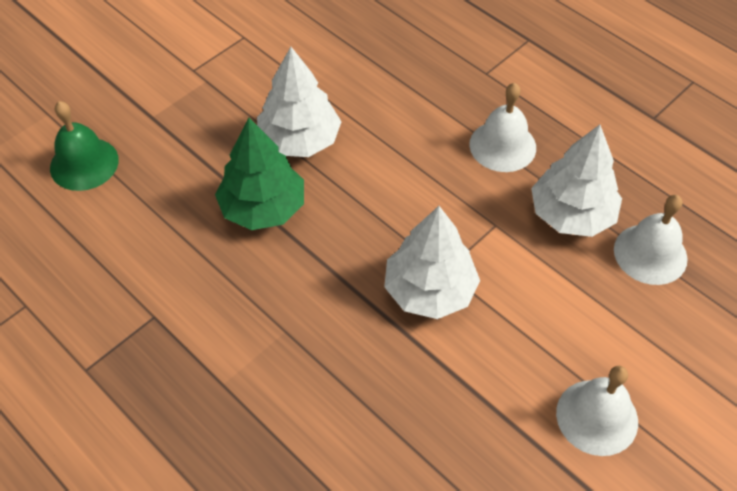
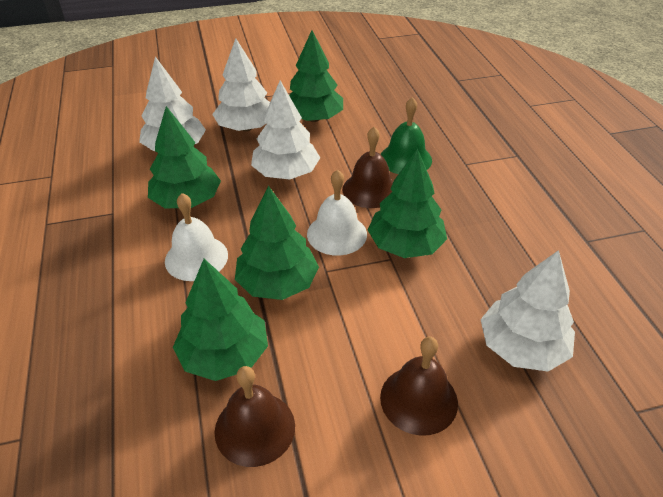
brown bell: none = 0 -> [214,366,295,467] [343,127,394,208] [380,337,458,436] = 3
green tree: [215,118,304,230] = 1 -> [148,106,221,208] [173,259,268,381] [235,186,319,300] [289,30,343,122] [368,149,447,258] = 5
white bell: [469,83,536,172] [556,366,638,456] [614,195,687,285] = 3 -> [165,193,228,281] [307,170,367,256] = 2
white tree: [257,47,342,157] [384,206,480,319] [531,125,622,237] = 3 -> [139,57,206,151] [212,38,270,131] [251,81,320,179] [480,250,575,371] = 4

